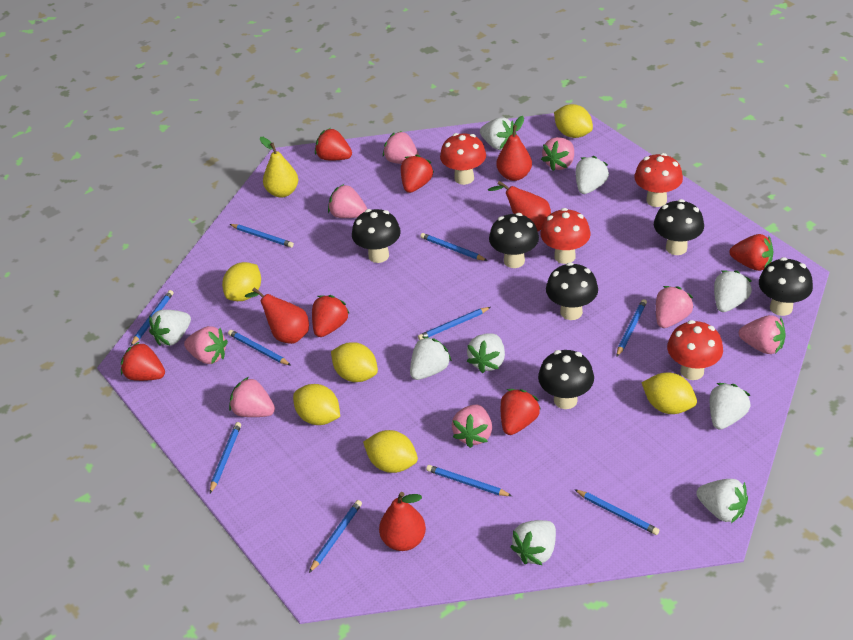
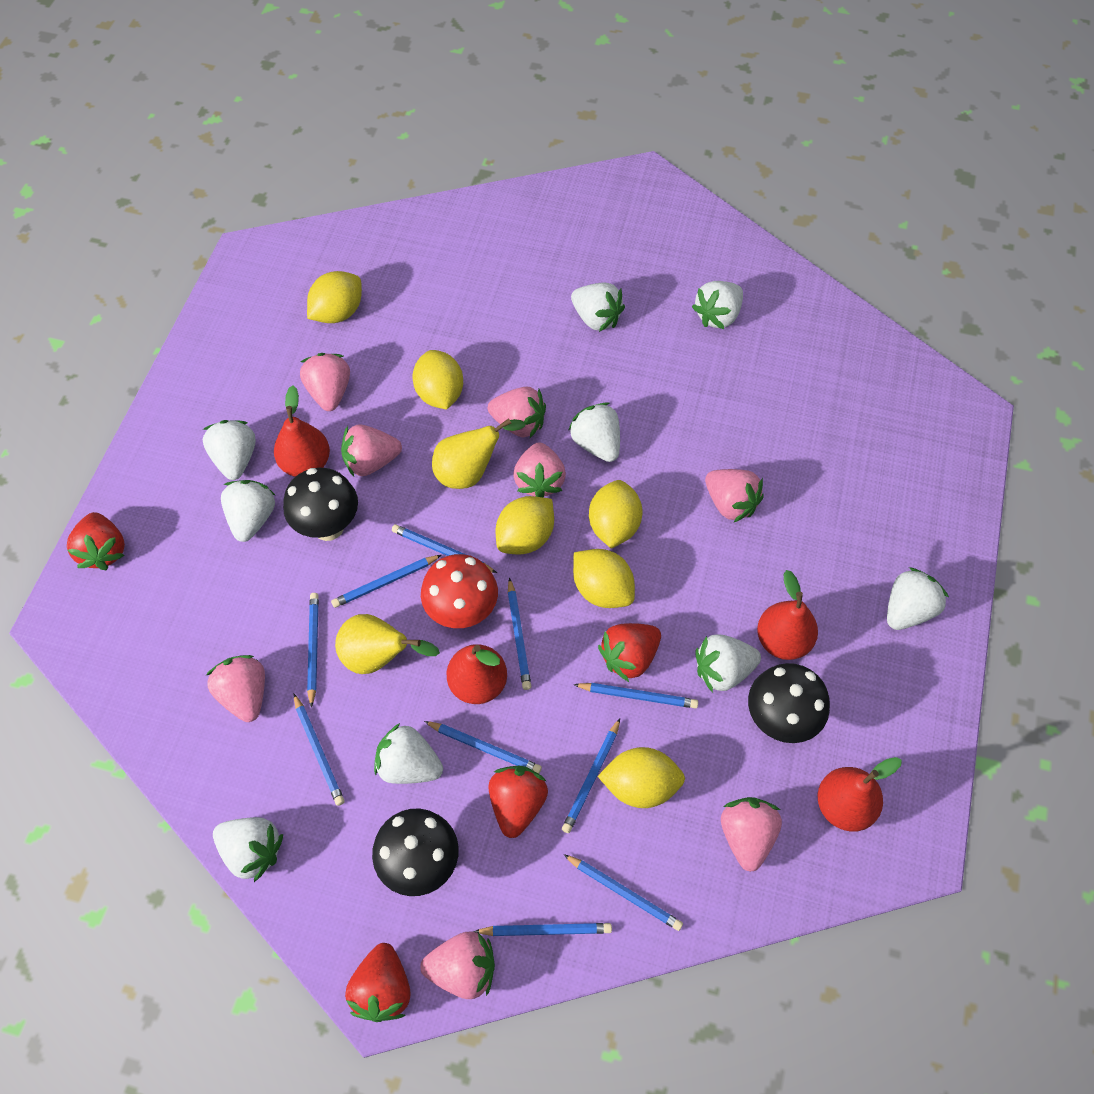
black mushroom: [352,209,401,263] [489,213,539,268] [538,350,594,409] [546,262,598,320] [654,199,704,255] [759,257,813,316] = 6 -> [283,468,358,541] [372,809,459,896] [748,663,830,743] = 3
red mushroom: [440,133,486,185] [541,208,590,264] [634,153,683,207] [667,320,723,380] = 4 -> [421,554,498,628] = 1
red strawberry: [121,342,165,381] [312,295,350,337] [315,128,352,161] [401,154,434,193] [501,389,541,435] [729,234,773,271] = 6 -> [67,512,125,570] [345,943,411,1022] [488,766,548,838] [598,623,661,682] = 4
yellow pear: [260,137,298,197] = 1 -> [335,614,440,674] [432,418,525,489] = 2

